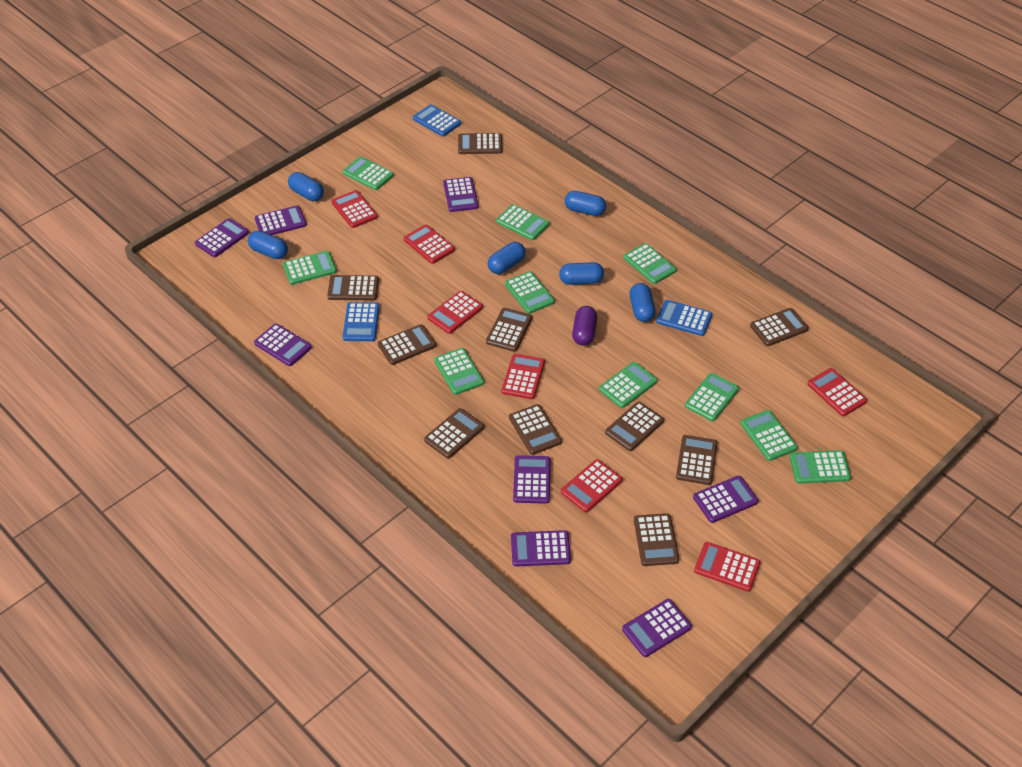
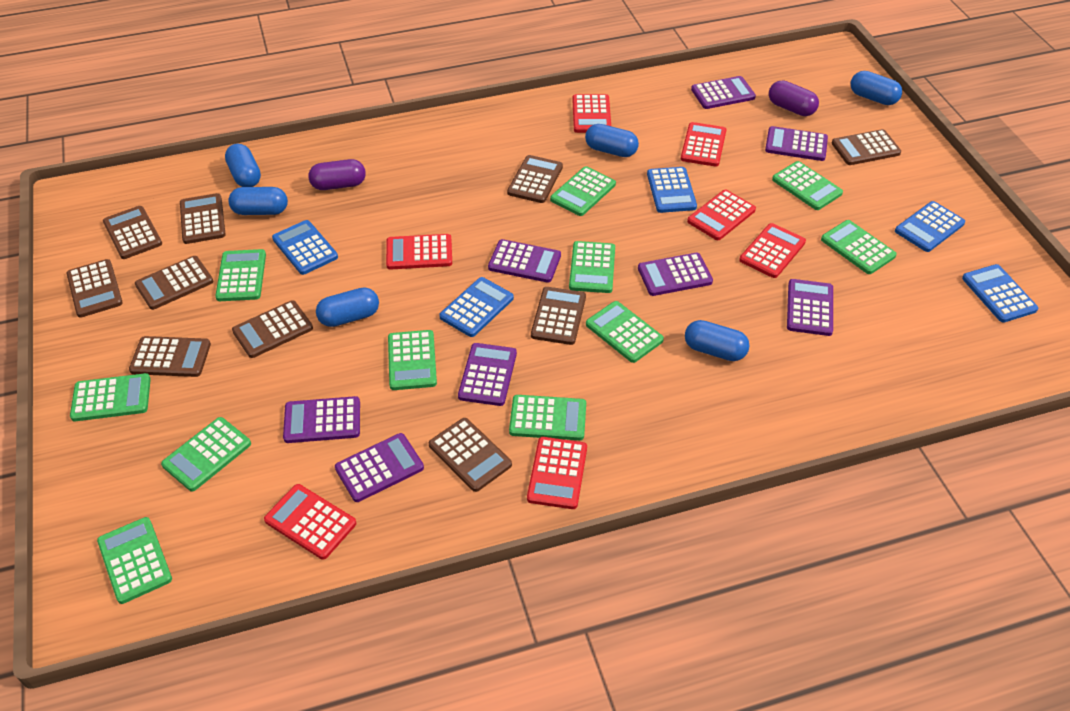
blue calculator: [342,302,380,341] [413,104,461,136] [656,300,712,336] = 3 -> [272,220,338,275] [439,277,514,337] [647,167,697,213] [895,201,965,252] [962,264,1038,323] = 5
green calculator: [283,251,337,285] [343,157,394,190] [434,348,484,395] [496,204,549,240] [505,271,555,314] [599,362,658,408] [624,243,677,284] [685,373,739,421] [741,410,798,461] [790,450,851,484] = 10 -> [70,373,151,421] [97,517,172,604] [161,417,251,491] [215,249,266,301] [388,330,437,390] [509,395,586,440] [550,166,616,216] [569,241,615,293] [586,301,664,363] [772,161,843,210] [821,220,897,274] = 11
purple capsule: [572,306,597,346] = 1 -> [308,159,366,190] [769,80,819,116] = 2

